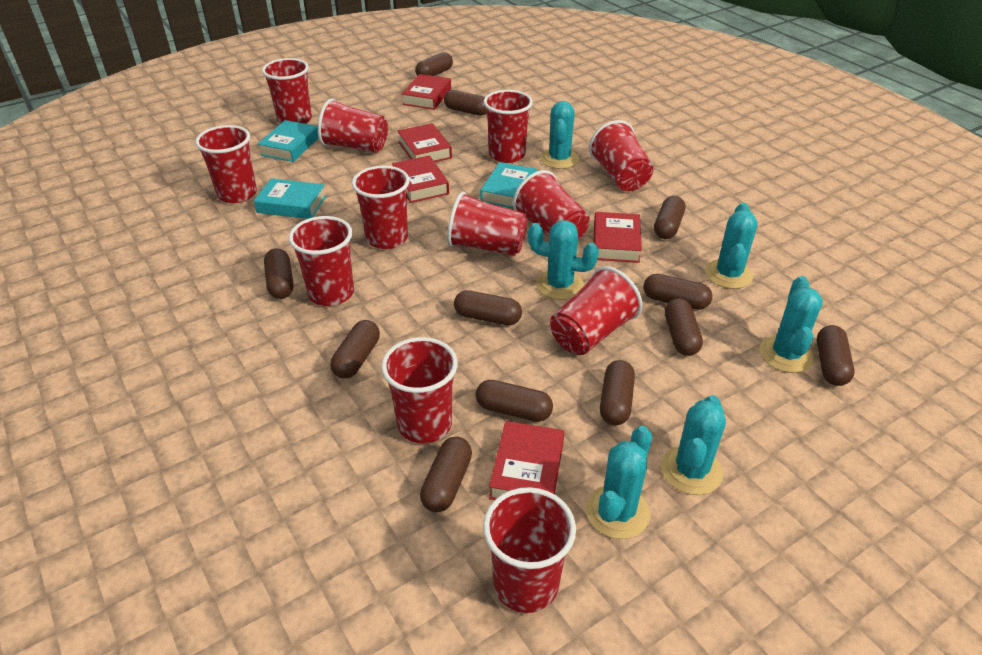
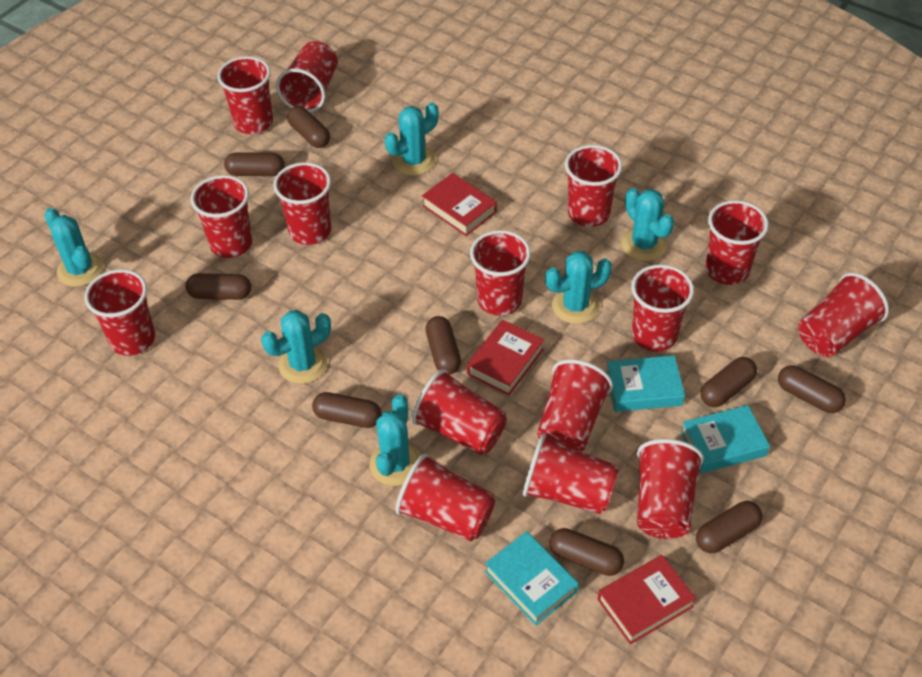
brown capsule: [264,248,294,299] [330,320,380,379] [415,52,453,76] [420,437,472,512] [444,90,487,116] [454,290,522,325] [476,380,553,422] [600,360,635,425] [643,274,713,310] [654,196,685,239] [665,298,703,356] [817,325,855,386] = 12 -> [186,273,251,300] [224,152,285,176] [287,106,330,148] [312,392,382,428] [425,316,461,375] [550,528,624,576] [696,501,762,553] [700,357,757,407] [778,365,846,413] = 9
red book: [392,155,449,203] [397,123,452,162] [402,74,451,110] [489,421,564,500] [594,212,642,263] = 5 -> [422,173,497,236] [467,320,544,395] [597,555,696,645] = 3
red cup: [195,125,257,203] [262,58,312,124] [288,216,354,306] [318,99,388,153] [352,165,410,249] [381,337,458,443] [447,192,528,256] [483,90,533,163] [483,487,576,613] [513,170,590,240] [550,266,643,355] [589,120,653,191] = 12 -> [85,269,155,356] [191,175,253,258] [217,56,273,134] [273,162,331,245] [276,41,338,112] [396,453,495,541] [412,369,507,455] [470,230,531,316] [523,433,619,514] [537,359,613,452] [565,145,622,227] [631,264,694,352] [637,439,704,539] [705,200,769,285] [798,272,889,357] = 15

